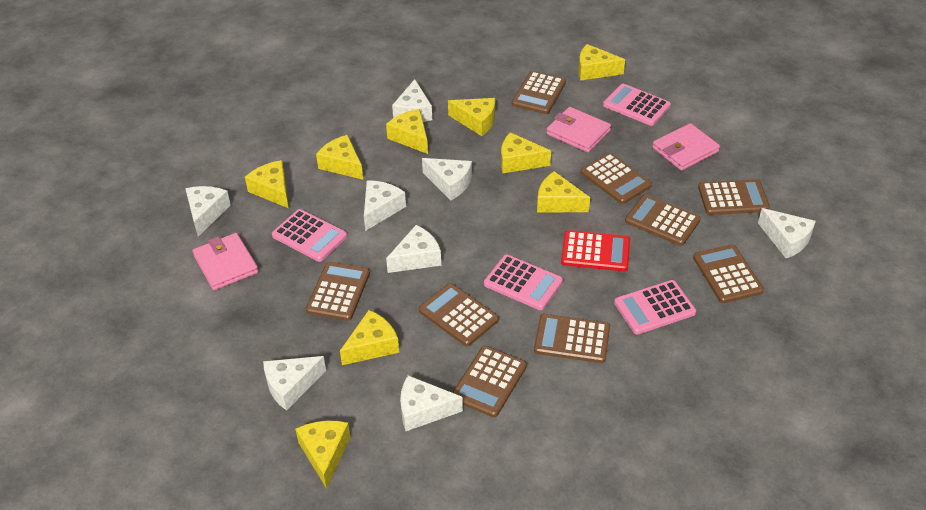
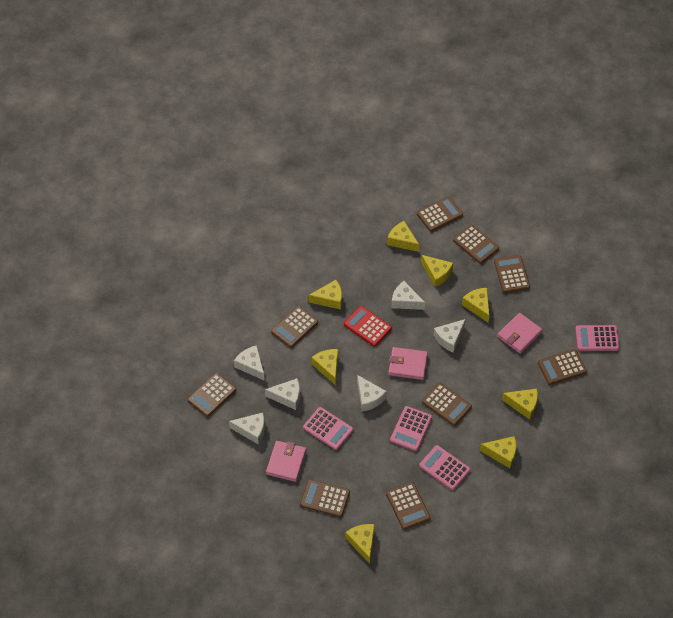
white cheese: [185,186,231,236] [263,356,326,410] [364,180,406,231] [386,225,441,273] [392,79,432,122] [400,375,463,431] [422,158,472,201] [758,208,816,258] = 8 -> [229,413,265,445] [234,345,265,381] [265,378,300,410] [357,375,387,411] [391,281,425,310] [433,319,466,353] = 6
yellow cheese: [245,160,289,208] [295,420,351,489] [316,135,363,180] [340,310,399,365] [386,109,428,154] [448,98,495,136] [501,132,551,174] [537,171,590,212] [578,44,625,81] = 9 -> [308,280,342,310] [311,349,338,385] [345,524,375,564] [387,221,419,252] [421,255,453,287] [462,288,490,323] [480,436,516,468] [502,388,538,420] = 8

